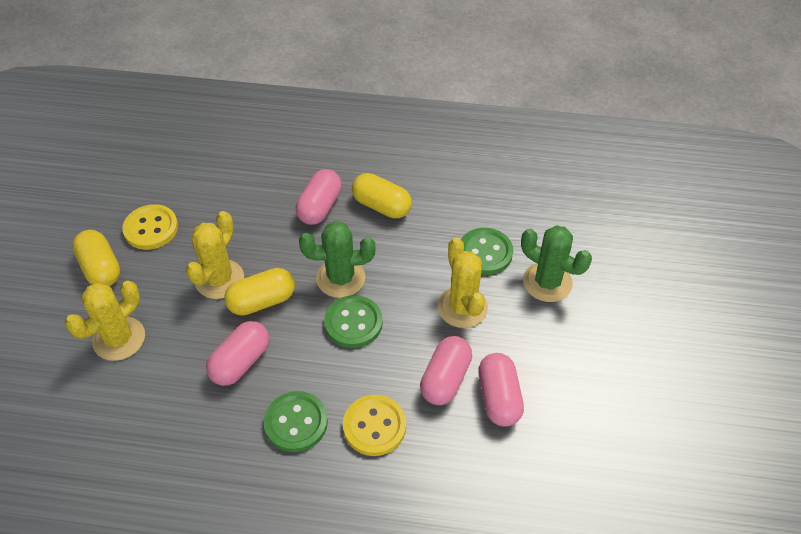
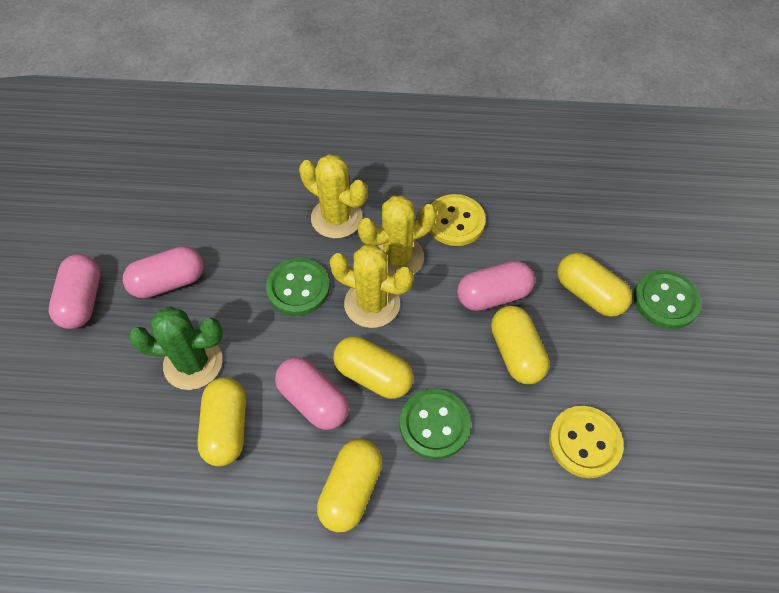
green cactus: [299,221,375,298] [521,225,592,302] = 2 -> [129,307,223,390] = 1
yellow capsule: [72,230,120,286] [224,268,295,316] [352,173,412,218] = 3 -> [197,377,246,467] [317,439,382,532] [333,336,413,399] [491,306,549,384] [557,253,632,317] = 5

